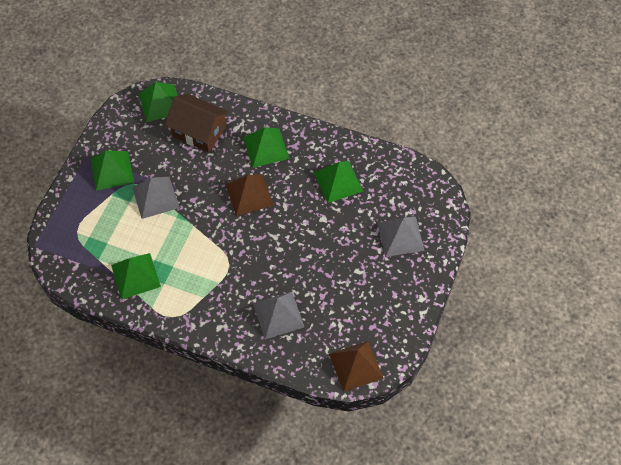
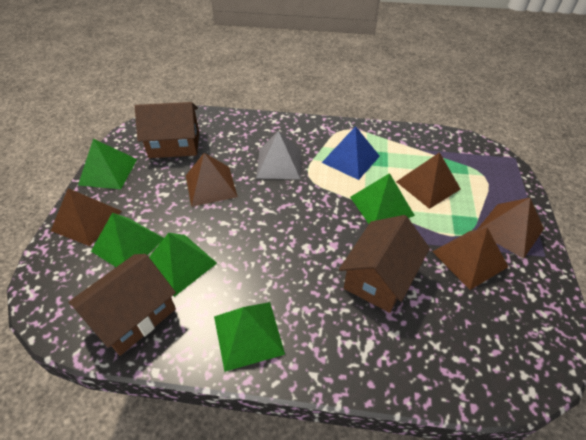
blue pyramid: none = 0 -> [322,126,380,180] = 1
brown house: [165,94,229,152] = 1 -> [68,254,176,356] [135,102,199,158] [339,215,430,313] = 3
brown pyramid: [226,174,274,216] [329,341,383,391] = 2 -> [51,188,122,246] [186,153,238,207] [396,152,461,209] [432,228,508,290] [477,198,544,259] = 5
grey pyramid: [132,177,180,219] [253,292,304,339] [377,217,425,257] = 3 -> [256,131,301,179] = 1

